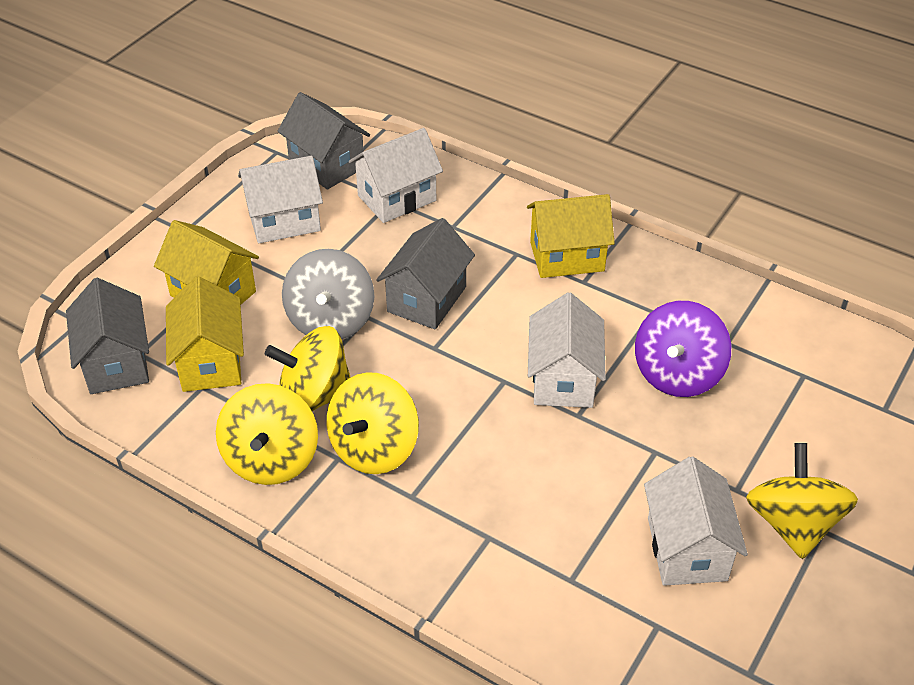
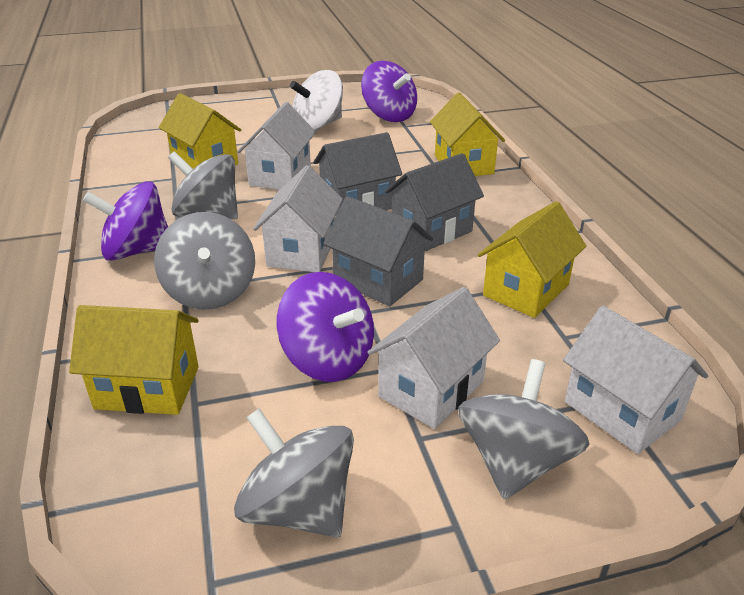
grey spinning top: [282,249,375,339] = 1 -> [154,212,255,310] [168,151,238,220] [234,408,354,537] [458,359,590,499] = 4
purple spinning top: [635,301,731,397] = 1 -> [83,182,168,261] [276,272,374,382] [361,61,417,122] = 3
white spinning top: none = 0 -> [290,70,343,131] = 1
yellow house: [154,220,259,305] [166,276,244,392] [527,194,615,278] = 3 -> [69,305,199,415] [159,93,241,169] [430,92,505,176] [478,201,586,318] = 4
yellow spinning top: [216,383,318,485] [265,326,351,411] [327,372,419,474] [746,443,858,559] = 4 -> none = 0

